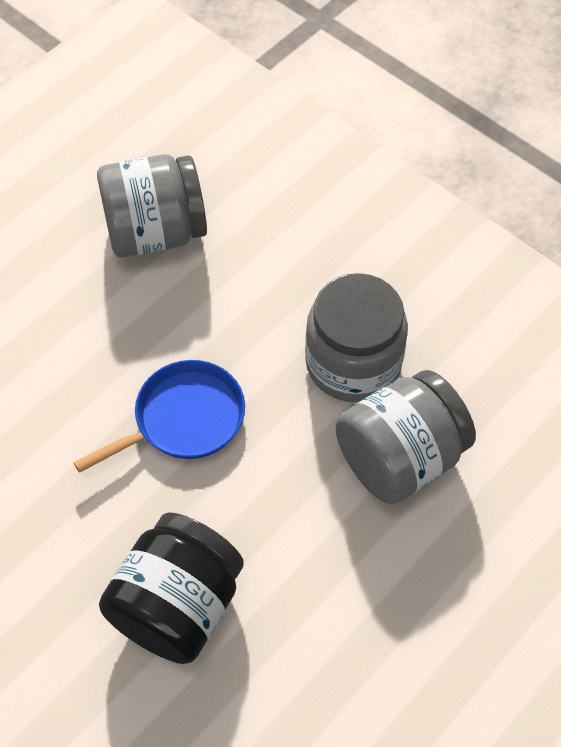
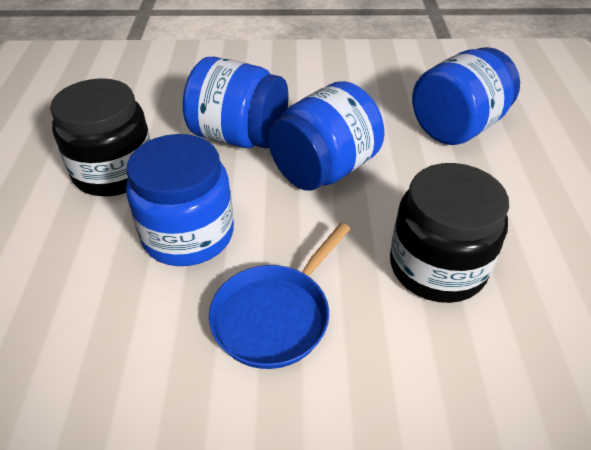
black jar: [99,513,244,664] = 1 -> [50,78,151,196] [390,163,509,303] = 2
blue jar: none = 0 -> [126,134,234,266] [183,57,288,149] [268,81,384,191] [412,47,520,145] = 4
grey jar: [97,154,207,257] [305,273,408,402] [335,370,476,504] = 3 -> none = 0

